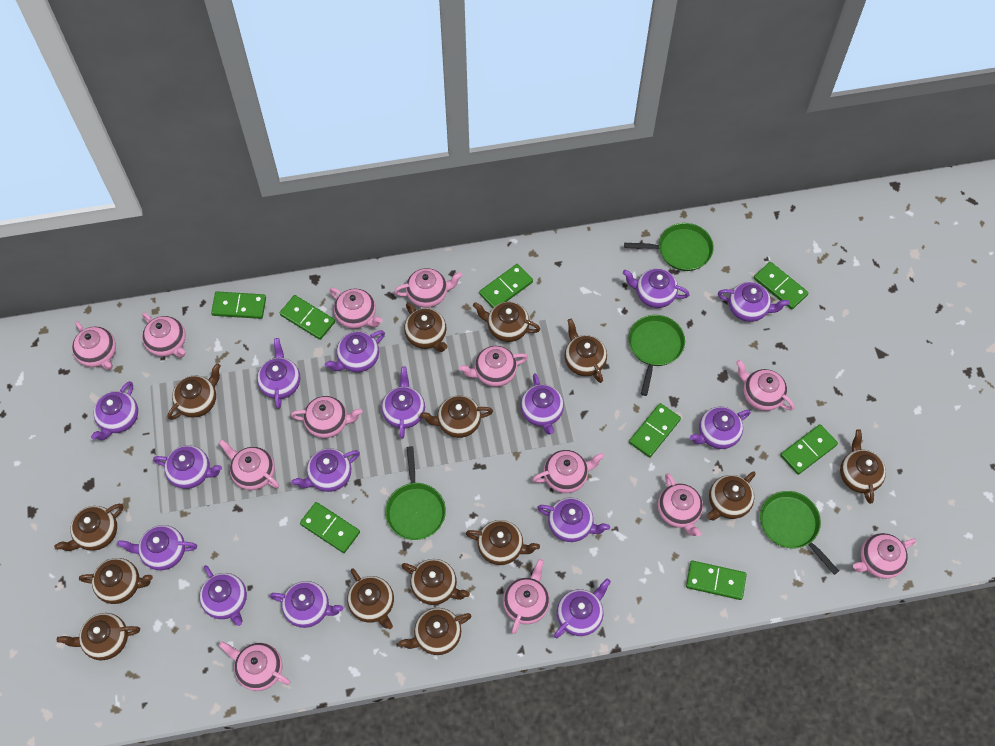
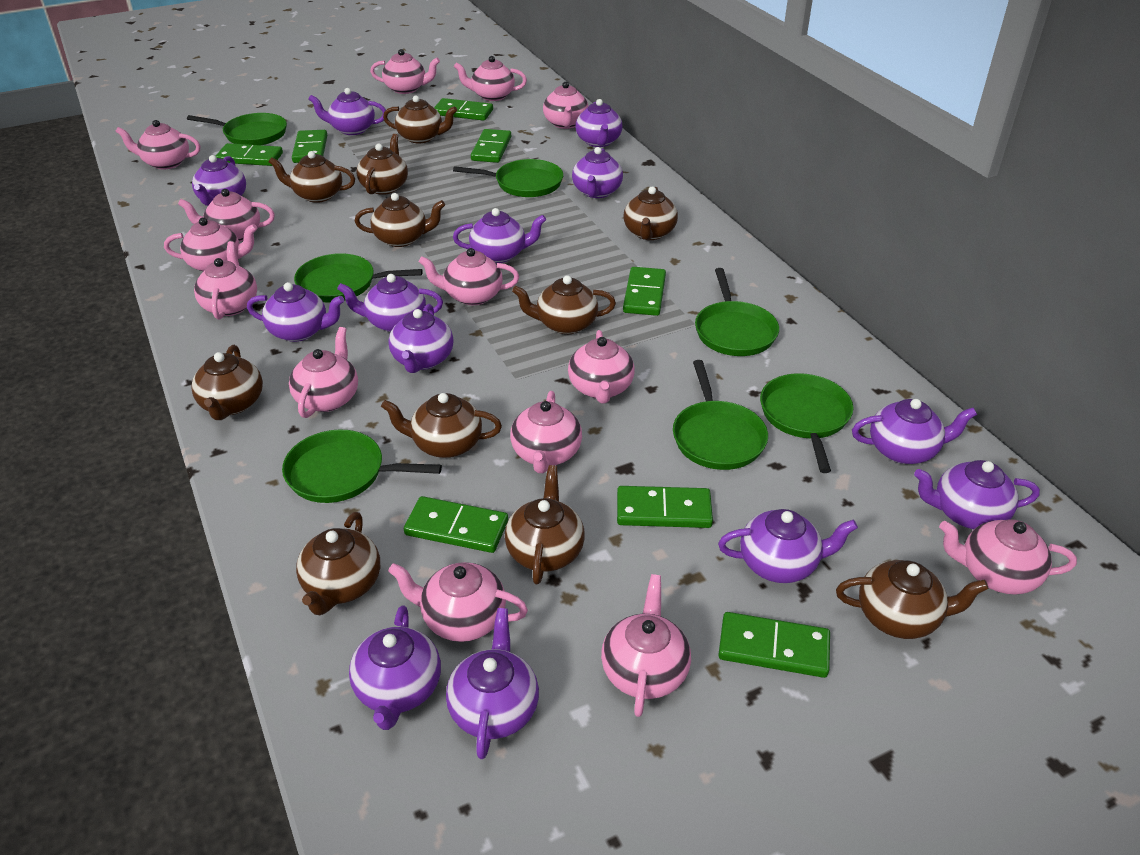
brown teapot: [54,504,123,551] [57,613,140,660] [79,558,153,604] [168,363,221,420] [347,568,394,629] [398,608,472,655] [401,559,470,605] [404,302,448,352] [420,395,493,438] [466,520,540,565] [473,302,540,342] [564,319,607,383] [707,471,756,521] [840,429,886,504] = 14 -> [191,345,263,420] [269,151,355,203] [296,512,380,615] [355,193,445,247] [356,134,408,195] [381,393,502,458] [383,95,457,143] [505,465,585,584] [512,275,616,334] [623,187,678,240] [836,560,989,639] = 11
green pan: [385,446,446,540] [624,223,714,271] [628,315,685,396] [760,491,839,575] = 4 -> [187,113,287,145] [282,430,442,503] [294,253,423,303] [453,159,563,197] [673,360,768,470] [695,268,779,356] [760,373,853,473] = 7
pink teapot: [72,321,116,370] [142,312,186,358] [219,440,279,490] [219,642,290,691] [291,396,362,438] [330,288,383,329] [394,268,462,308] [459,346,528,387] [503,559,550,634] [533,450,604,493] [658,473,703,536] [736,360,794,411] [853,533,916,579] = 13 -> [115,120,200,169] [164,217,257,272] [178,189,275,242] [194,241,257,320] [289,327,358,418] [370,49,440,94] [388,562,528,642] [419,248,519,305] [454,56,527,101] [510,391,582,473] [543,82,588,129] [568,330,635,403] [601,574,691,717] [939,519,1077,595] = 14
purple teapot: [91,381,138,440] [117,525,197,570] [153,445,222,489] [199,565,247,626] [257,338,301,409] [270,581,343,628] [291,448,360,492] [325,330,385,372] [382,367,425,439] [520,373,564,435] [537,498,610,542] [554,579,611,638] [623,268,690,308] [690,407,751,449] [718,282,789,322] = 15 -> [192,155,246,206] [247,282,344,342] [309,88,386,135] [337,274,443,332] [349,605,441,730] [388,304,454,373] [446,608,539,759] [453,208,546,263] [572,147,623,198] [576,99,622,147] [718,509,858,583] [852,399,977,464] [914,460,1040,529] = 13

